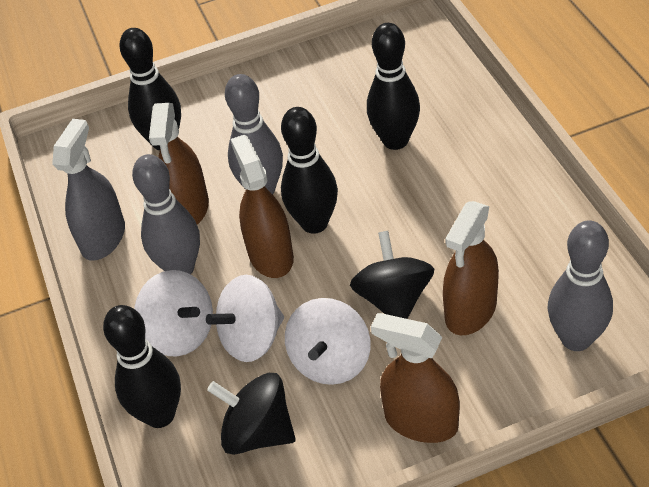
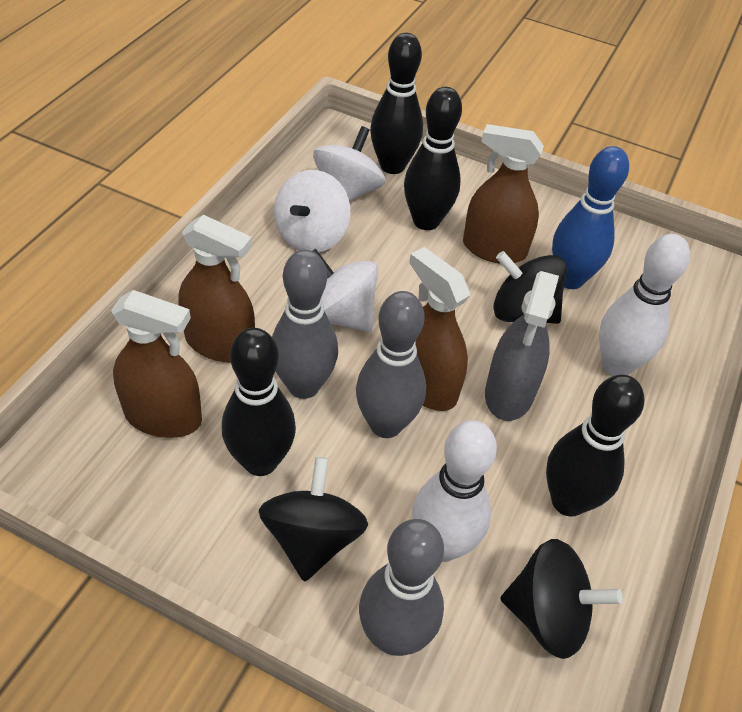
black spinning top: [207,373,296,455] [350,231,434,319] = 2 -> [259,457,368,582] [493,251,567,324] [500,539,623,659] = 3
blue bowling pin: none = 0 -> [552,146,629,289] = 1
white bowling pin: none = 0 -> [412,420,497,562] [599,234,690,376] = 2

